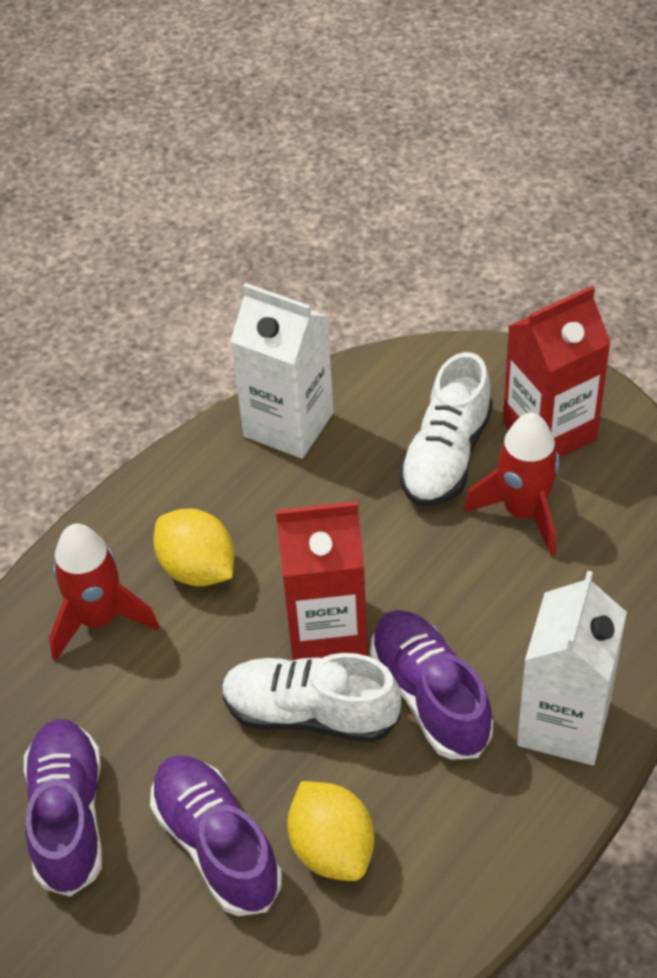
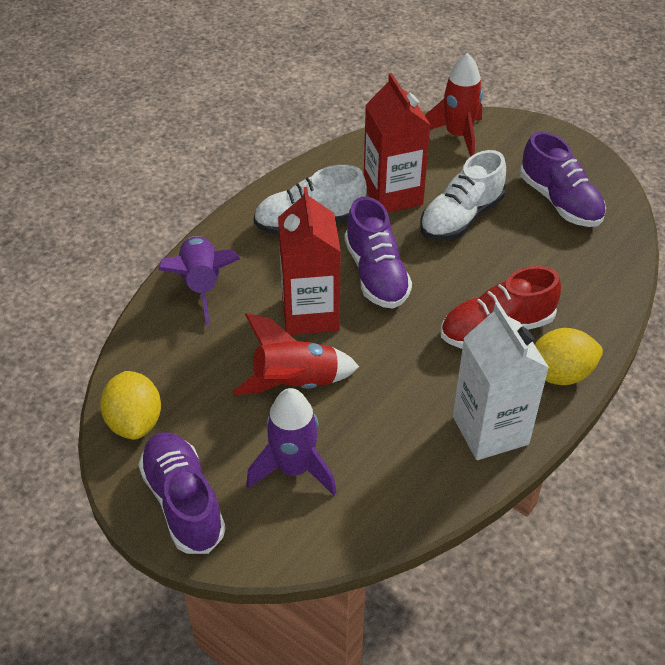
purple rocket: none = 0 -> [158,236,240,325] [246,388,337,495] = 2
red shoe: none = 0 -> [441,266,561,349] = 1
white carton: [230,283,334,459] [517,571,627,765] = 2 -> [453,302,549,460] = 1

